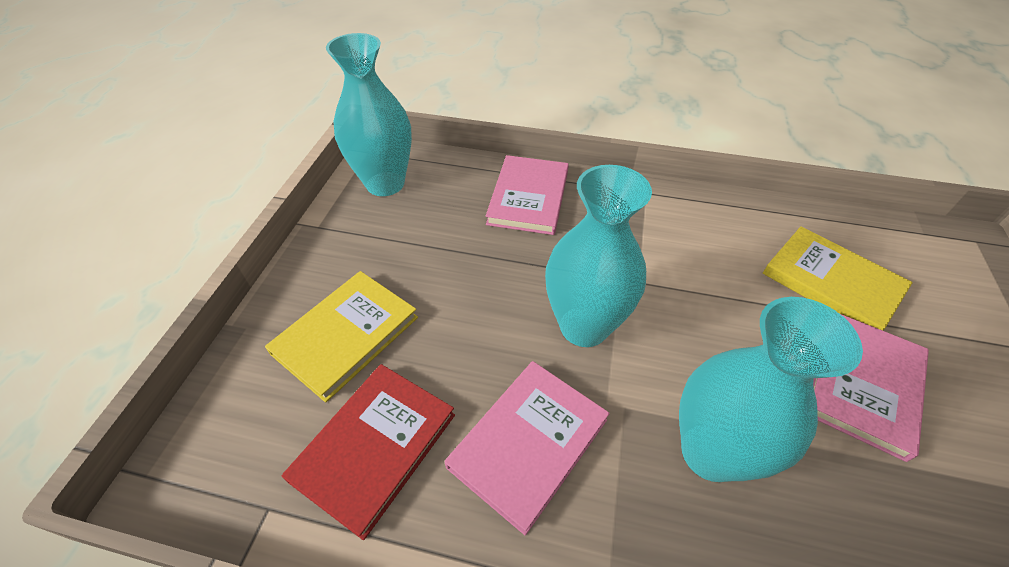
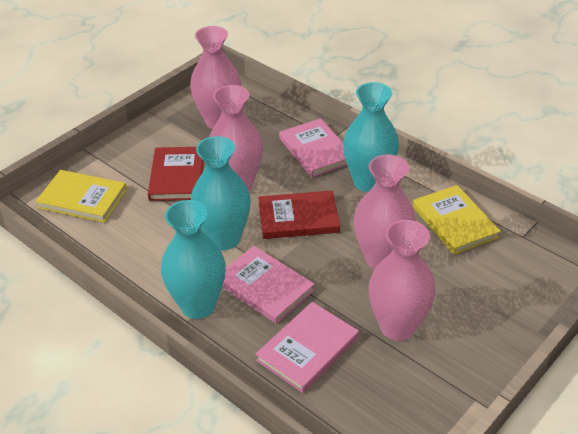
pink vase: none = 0 -> [190,26,241,129] [209,85,263,191] [354,154,416,269] [369,220,436,341] = 4
red book: [282,364,455,540] = 1 -> [148,147,204,201] [258,191,340,239] = 2

